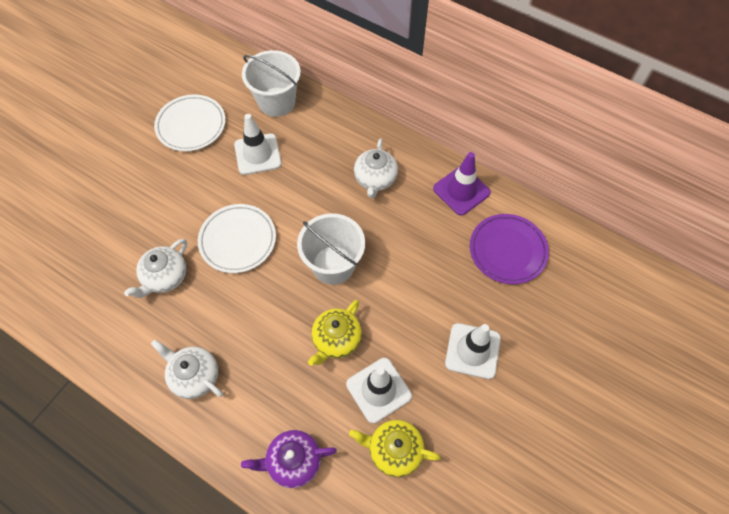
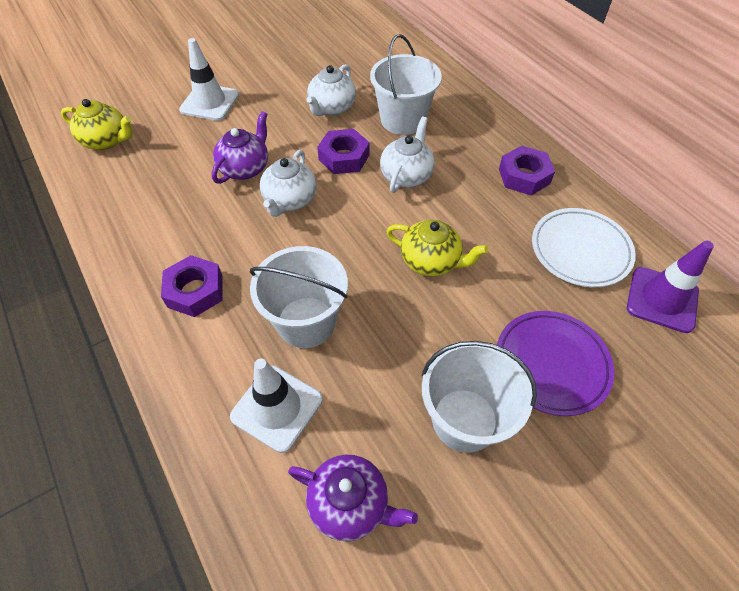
purple nut: none = 0 -> [161,255,223,317] [317,129,370,174] [499,146,555,195] = 3
purple teapot: [241,430,337,488] = 1 -> [212,111,268,184] [288,455,418,541] = 2
white bucket: [242,50,301,117] [297,213,365,285] = 2 -> [250,246,348,348] [370,34,442,135] [422,341,537,452] = 3
white plate: [154,94,226,151] [198,204,276,273] = 2 -> [532,208,636,287] = 1
white traffic cone: [234,114,282,175] [346,358,412,424] [445,323,501,379] = 3 -> [179,38,239,121] [230,359,323,453] = 2

